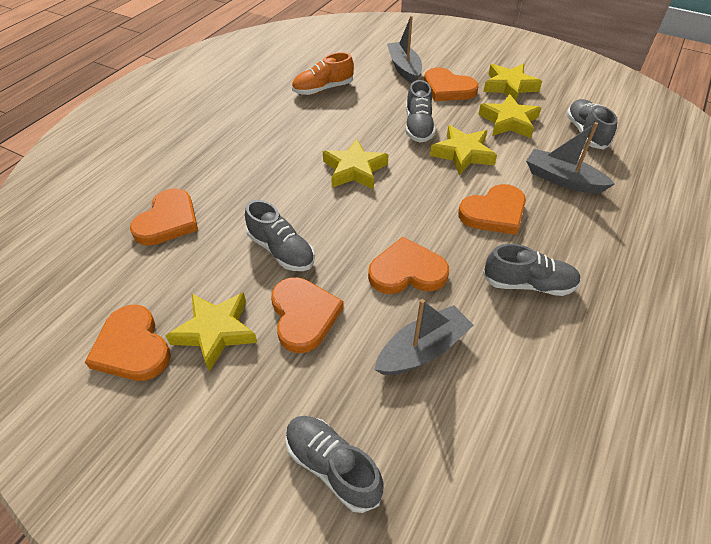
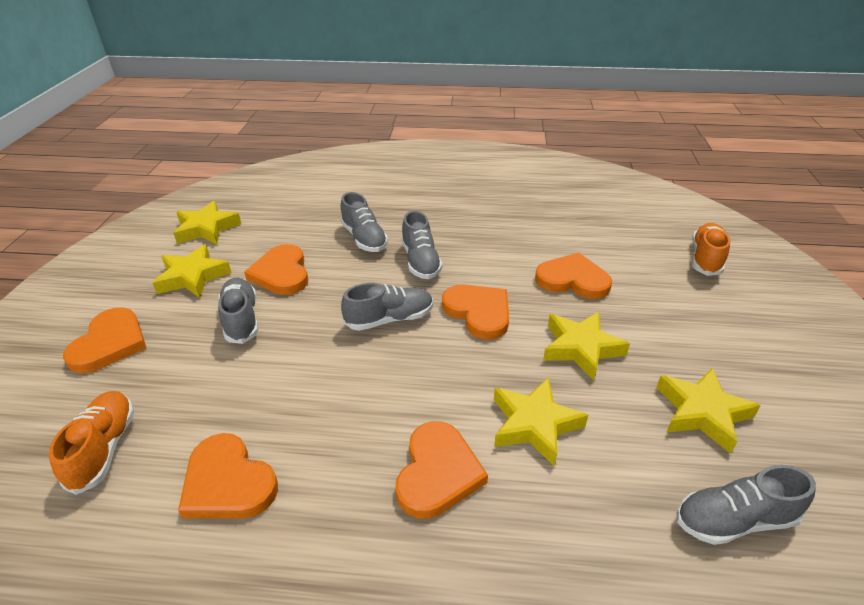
grey boat: [374,299,474,375] [387,16,422,83] [526,122,615,193] = 3 -> none = 0
orange shoe: [292,52,354,95] = 1 -> [49,391,135,495] [692,223,730,276] = 2

